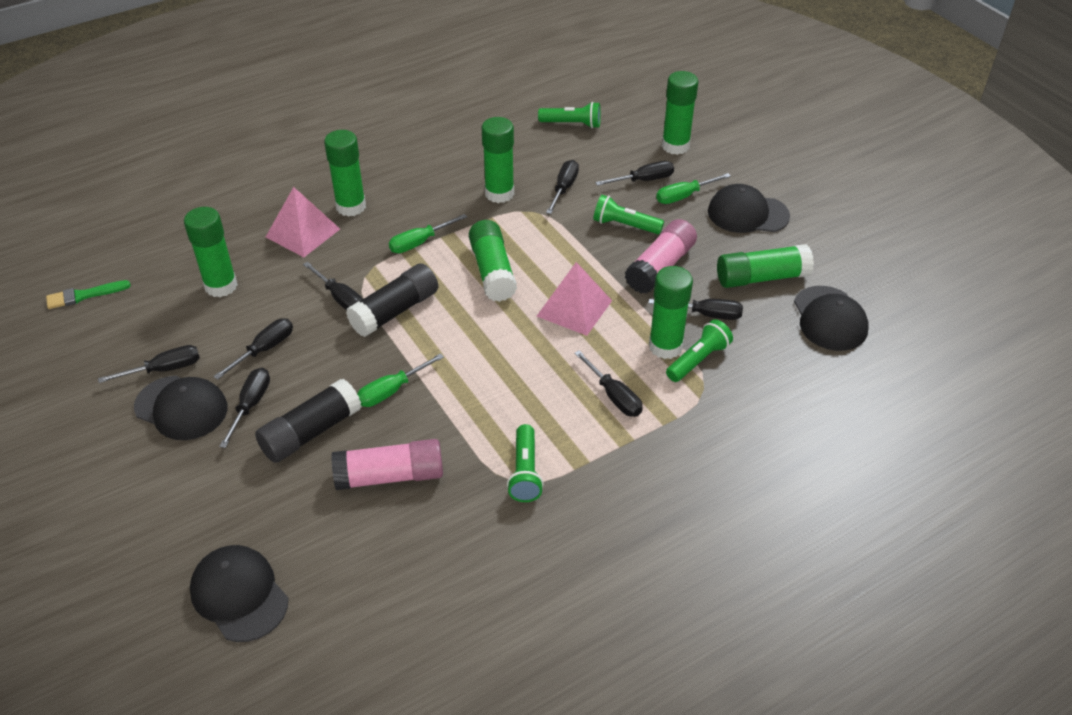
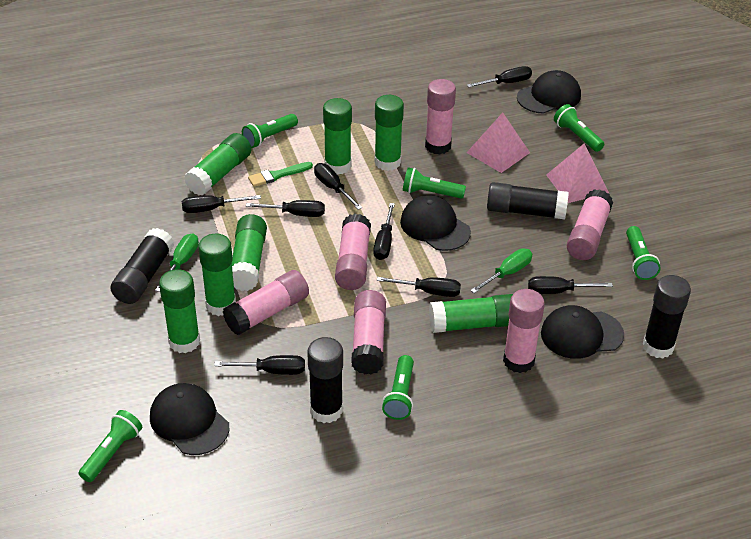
black glue stick: [255,379,362,463] [346,263,438,337] = 2 -> [110,228,174,304] [307,337,343,423] [487,182,569,219] [643,275,691,359] = 4
green flashlight: [507,424,544,502] [538,102,601,128] [593,195,664,234] [666,319,733,382] = 4 -> [79,410,142,482] [242,114,298,148] [382,355,414,420] [403,167,466,199] [554,104,604,152] [626,226,661,280] = 6
green screwdriver: [357,353,444,407] [389,214,467,253] [656,173,731,204] = 3 -> [155,233,199,292] [470,248,532,293] = 2
pink glue stick: [331,439,443,490] [625,219,697,294] = 2 -> [223,270,309,335] [335,214,371,290] [351,290,386,374] [425,79,456,155] [503,289,545,373] [567,189,613,260] = 6

